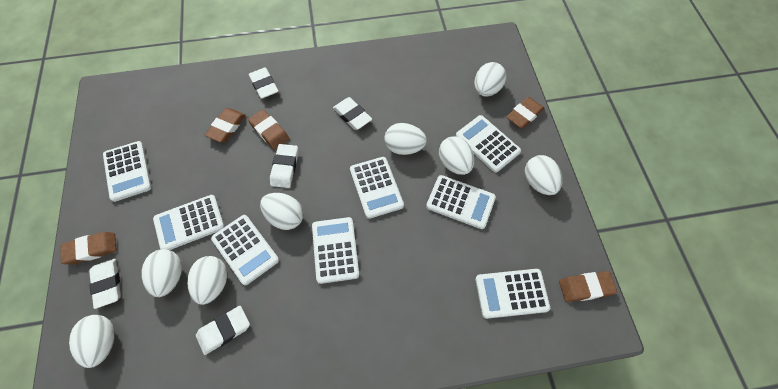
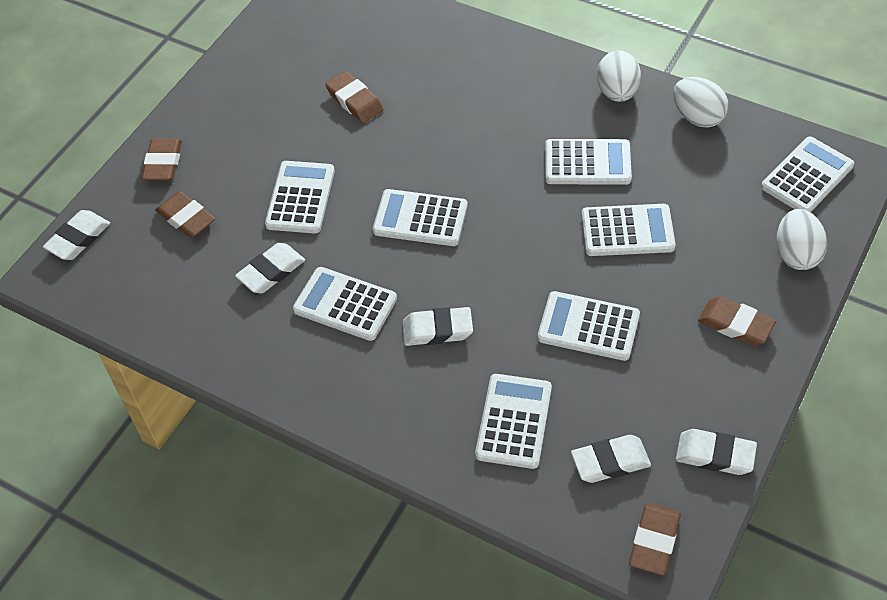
white egg: [69,315,115,368] [141,249,182,297] [187,256,227,305] [260,193,304,230] [384,123,427,155] [439,136,474,175] [474,62,506,97] [525,155,562,195] = 8 -> [597,51,641,102] [673,77,729,127] [776,209,828,270] = 3

